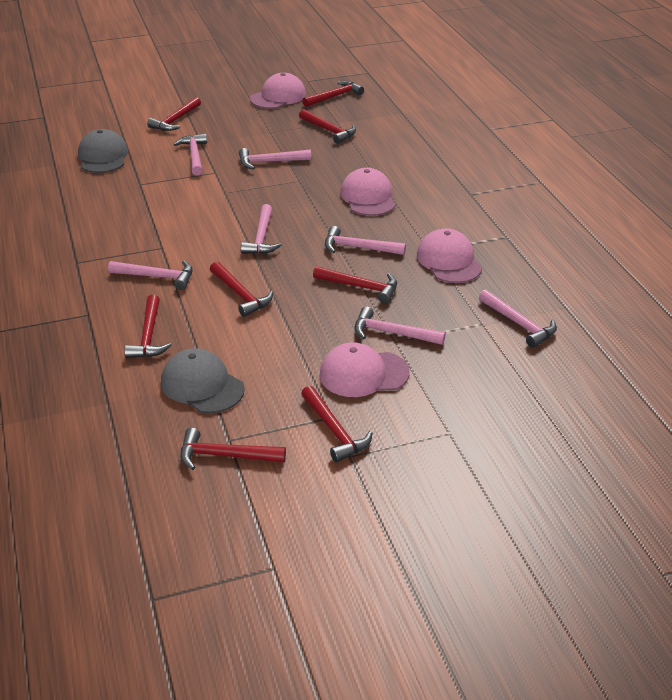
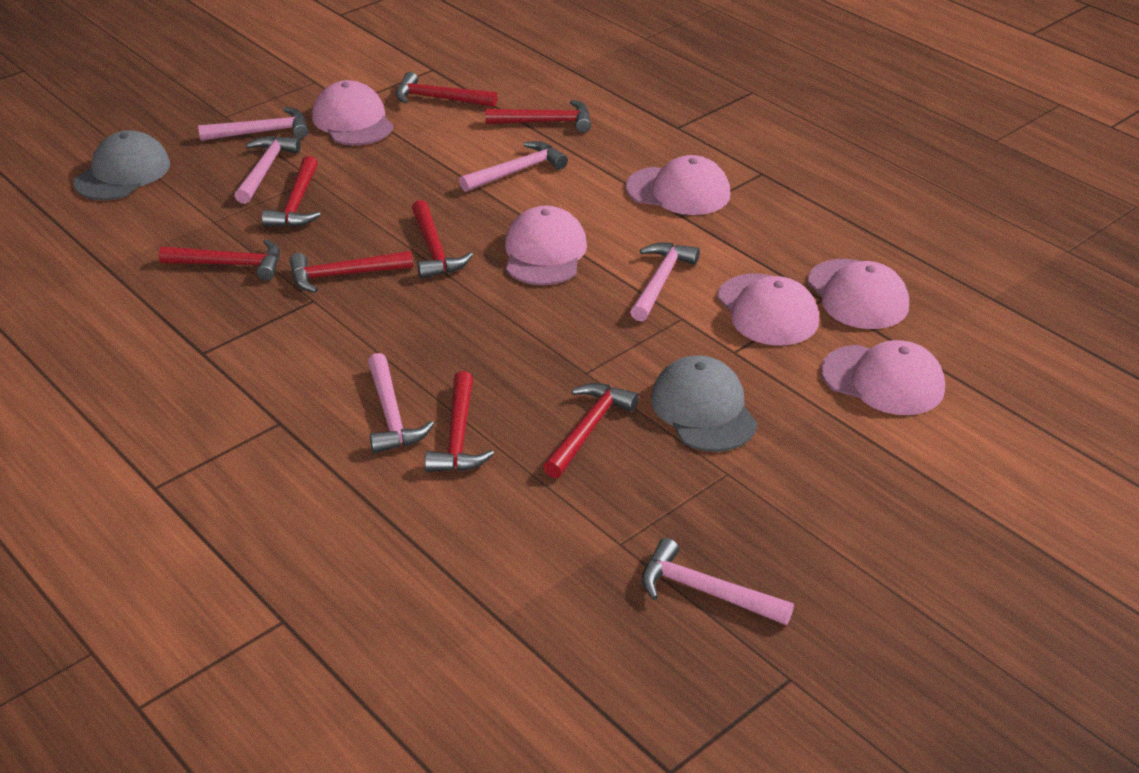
pink cap: [250,73,306,109] [320,342,409,397] [340,168,396,216] [417,228,482,283] = 4 -> [312,80,393,145] [505,206,587,285] [626,155,730,215] [717,273,819,346] [807,259,909,329] [821,340,945,415] = 6
pink hammer: [108,261,193,290] [174,133,207,176] [239,148,312,169] [241,204,281,254] [325,226,406,255] [354,306,446,345] [479,289,557,348] = 7 -> [198,107,308,141] [235,136,301,204] [368,353,434,453] [459,141,568,192] [630,243,700,322] [642,538,794,625] = 6

